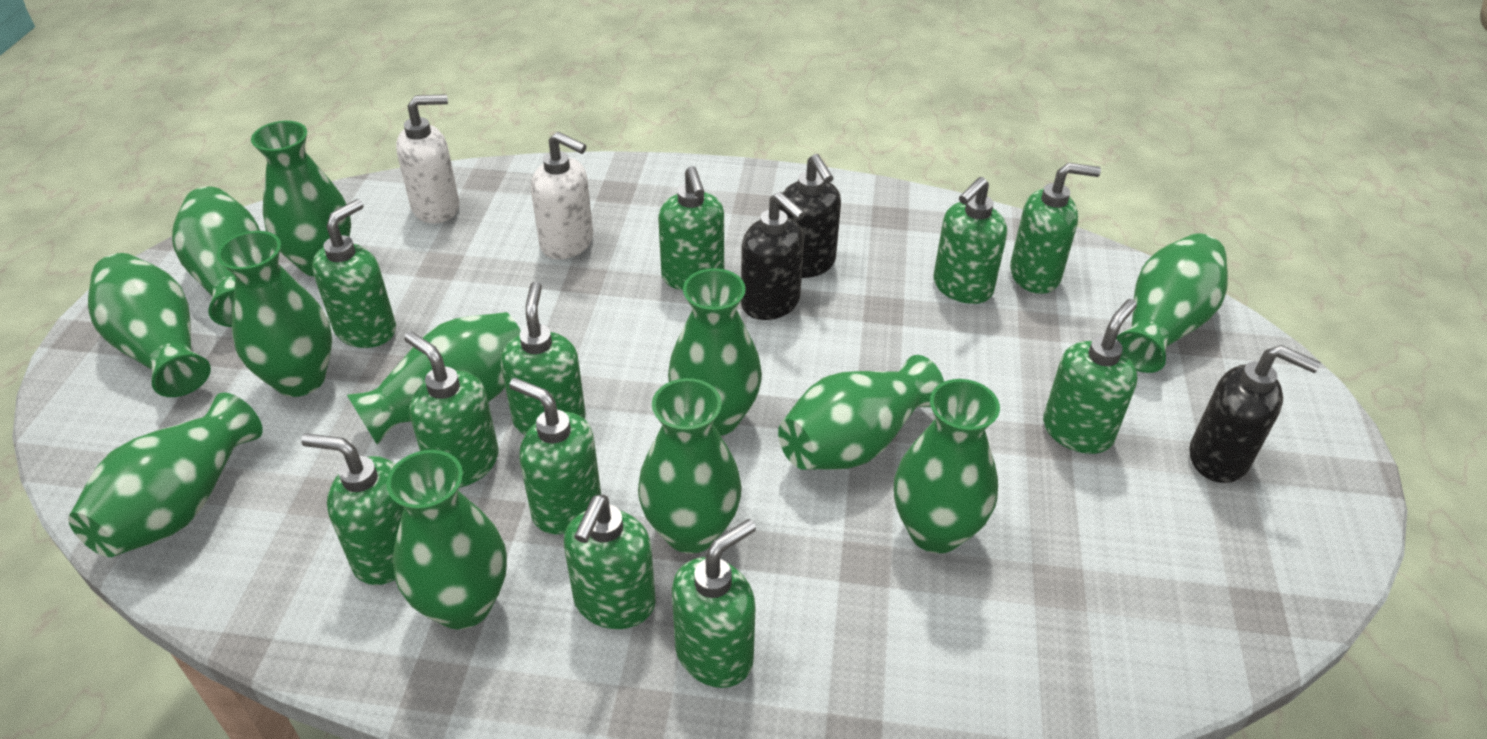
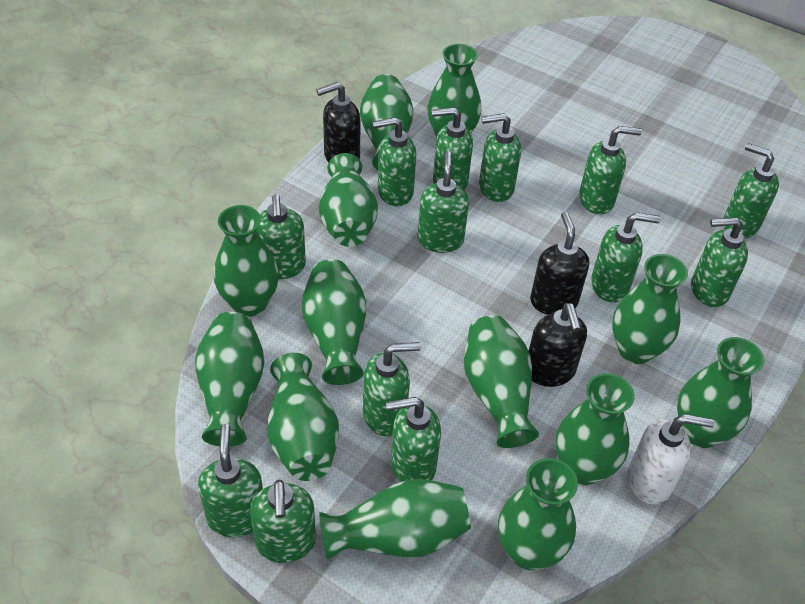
green soap dispenser: [301,433,404,585] [312,199,396,348] [404,332,498,488] [501,281,586,435] [509,378,601,534] [564,495,656,629] [658,166,724,290] [672,519,756,688] [933,177,1007,304] [1010,163,1101,294] [1043,299,1137,454] = 11 -> [198,424,263,537] [250,480,316,563] [256,194,306,279] [363,342,421,437] [373,117,416,206] [386,397,441,482] [417,151,469,253] [432,107,473,190] [479,113,521,202] [579,126,642,214] [591,212,661,303] [691,217,748,307] [723,143,779,238] = 13
green vase: [68,393,263,557] [88,253,211,397] [172,186,260,327] [217,231,332,397] [251,121,351,277] [347,312,521,445] [386,450,507,629] [638,378,742,554] [668,268,762,436] [778,355,944,470] [894,379,1000,554] [1116,233,1228,373] = 12 -> [195,312,264,446] [214,205,279,317] [267,353,339,481] [302,259,366,385] [319,153,378,247] [319,479,471,560] [360,74,413,170] [427,44,481,137] [464,315,539,448] [498,458,578,570] [555,373,635,485] [612,254,688,364] [677,337,764,448] = 13
white soap dispenser: [396,94,459,223] [531,132,593,259] = 2 -> [628,414,714,505] = 1

